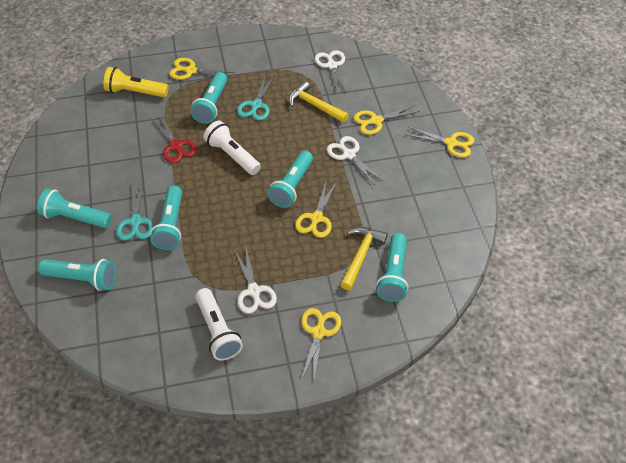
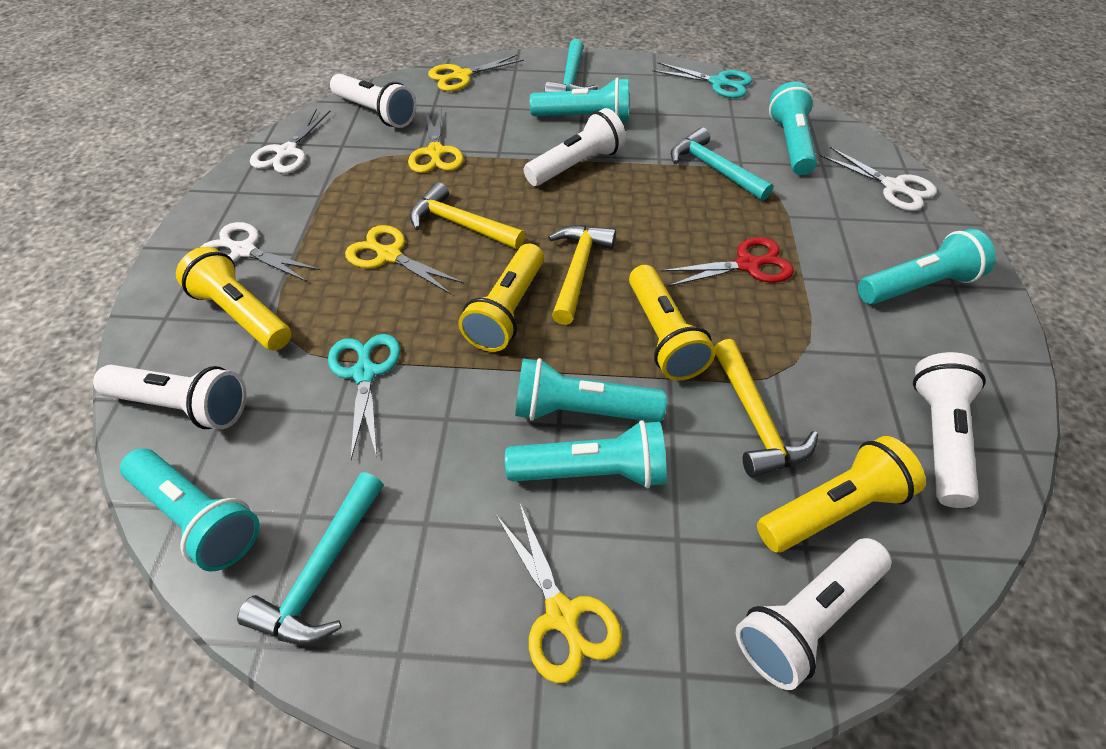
turquoise hammer: none = 0 -> [237,472,383,645] [545,39,598,92] [671,127,773,201] = 3
white flashlight: [195,288,243,360] [203,121,261,175] = 2 -> [93,365,246,429] [330,74,417,128] [524,108,626,186] [736,538,891,690] [913,352,986,508] = 5
yellow flashlight: [103,67,169,97] = 1 -> [176,247,291,351] [458,243,544,352] [629,265,716,381] [757,436,926,552] = 4
yellow hammer: [289,81,349,123] [340,227,388,290] = 2 -> [410,182,525,249] [548,225,616,325] [715,339,818,477] = 3
yellow scissors: [169,58,234,80] [295,182,337,238] [301,308,341,380] [354,105,420,135] [405,127,475,158] = 5 -> [345,225,464,294] [408,108,464,173] [428,55,524,91] [496,502,622,684] = 4

